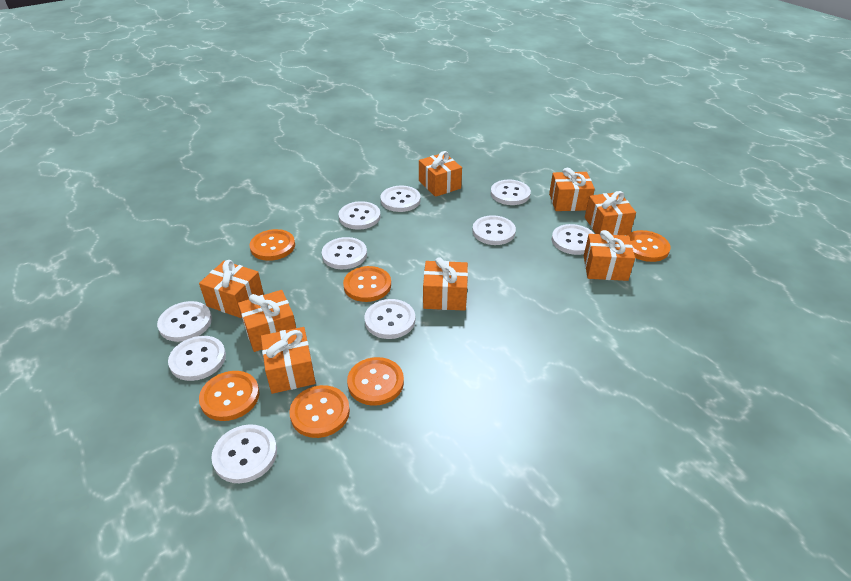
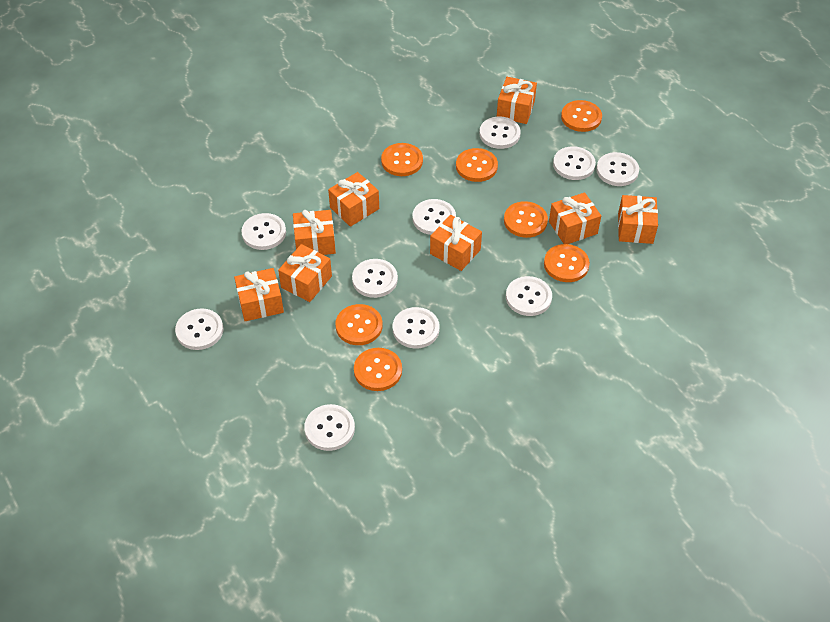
orange button: [199,371,260,421] [250,229,295,261] [290,385,350,438] [343,266,391,302] [347,357,404,406] [627,230,671,262] = 6 -> [335,304,383,345] [354,348,402,391] [381,143,423,176] [456,148,498,182] [504,201,548,238] [544,244,590,282] [561,100,602,132] = 7

